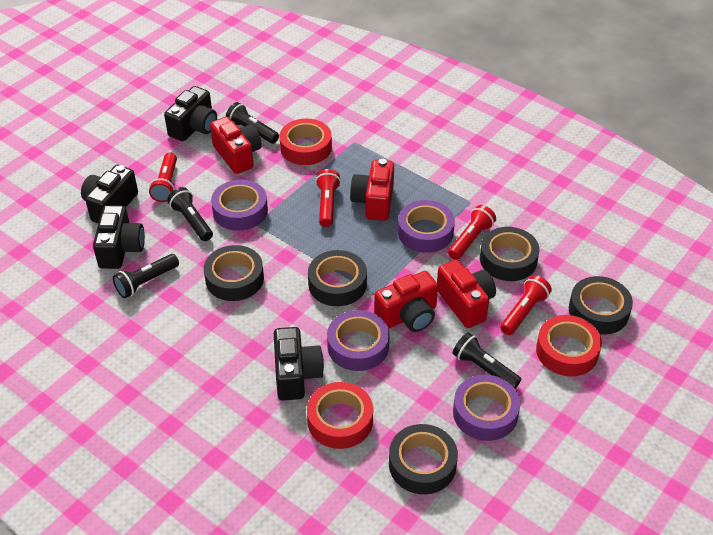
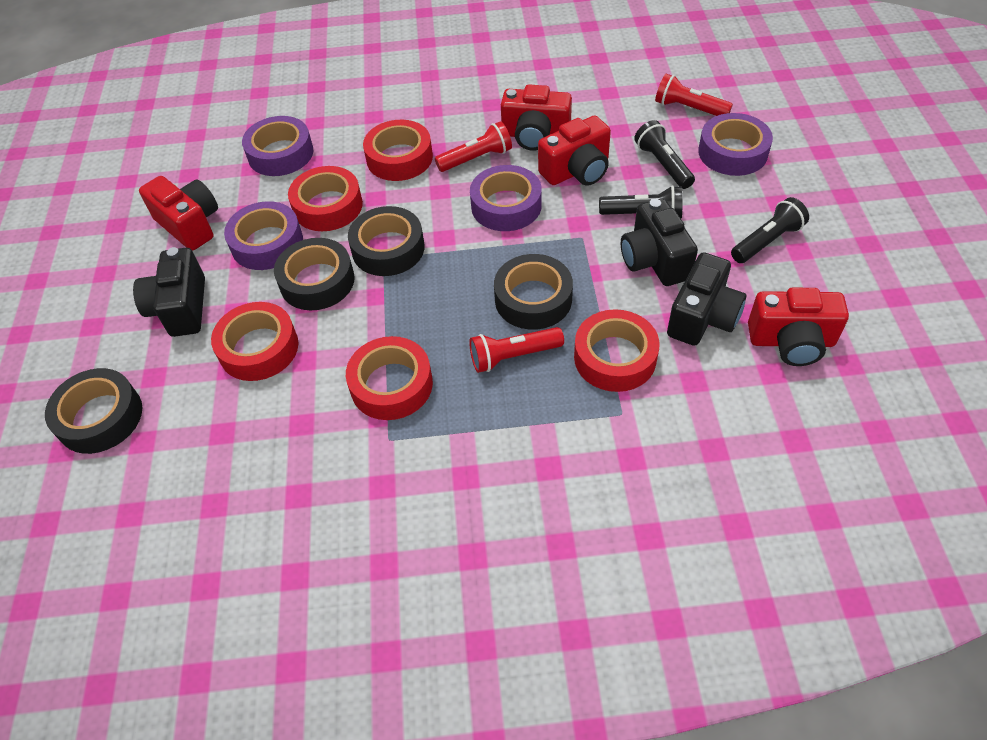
black camera: [81,165,138,223] [93,205,145,269] [164,86,217,141] [274,327,324,401] = 4 -> [133,247,205,337] [621,198,698,286] [667,252,746,346] = 3
black flashlight: [113,254,179,298] [167,187,213,241] [226,102,279,144] [453,332,521,389] = 4 -> [599,185,683,219] [634,120,695,189] [731,197,809,263] = 3
black tape: [204,245,264,301] [308,250,367,306] [389,424,458,494] [480,227,540,281] [569,276,633,335] = 5 -> [45,368,142,454] [274,238,355,310] [348,206,425,276] [494,254,573,330] = 4
red flashlight: [149,152,177,202] [315,169,341,227] [448,205,496,260] [500,275,552,335] = 4 -> [435,121,512,172] [469,327,564,373] [655,74,733,116] = 3
red tape: [279,119,332,165] [307,382,373,449] [536,315,602,376] = 3 -> [211,302,298,381] [288,166,363,231] [346,336,433,420] [363,120,433,181] [574,309,659,392] = 5

